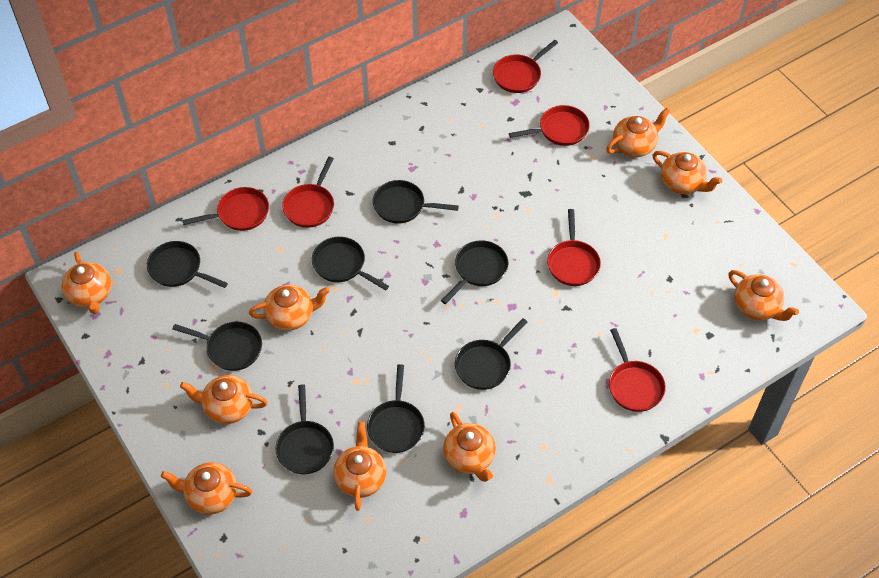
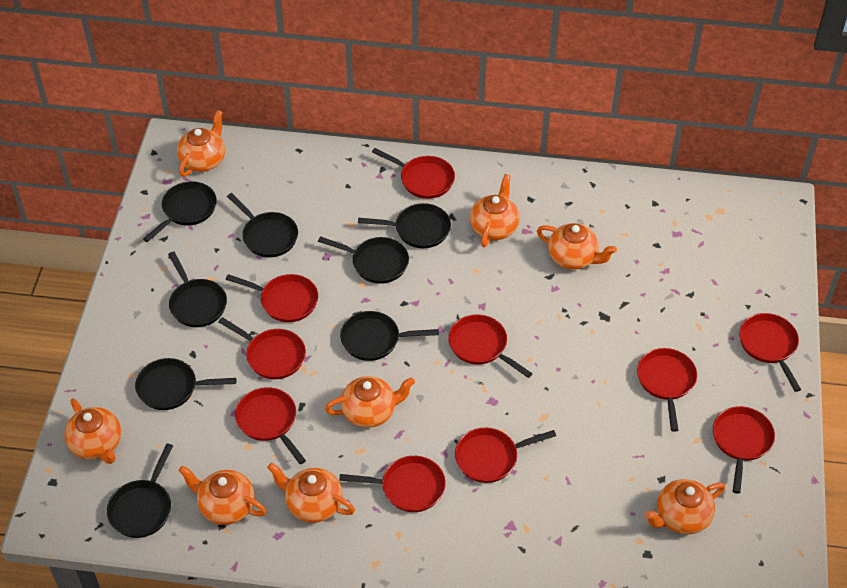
orange teapot: [62,252,111,314] [161,462,252,515] [180,375,267,424] [249,285,330,331] [333,422,387,511] [443,412,496,482] [606,108,670,157] [653,151,722,194] [729,270,799,321] = 9 -> [64,398,121,464] [177,110,225,177] [178,466,267,525] [267,463,355,523] [325,376,415,428] [470,174,520,247] [537,223,617,270] [645,479,725,534] = 8
red pan: [182,187,269,231] [282,157,334,228] [493,40,558,93] [509,105,590,146] [547,209,601,286] [609,328,666,412] = 6 -> [219,317,306,379] [226,274,318,322] [235,387,306,464] [339,456,446,512] [372,148,455,199] [448,314,533,378] [455,428,556,483] [637,348,697,432] [713,406,775,494] [739,313,801,392] = 10

